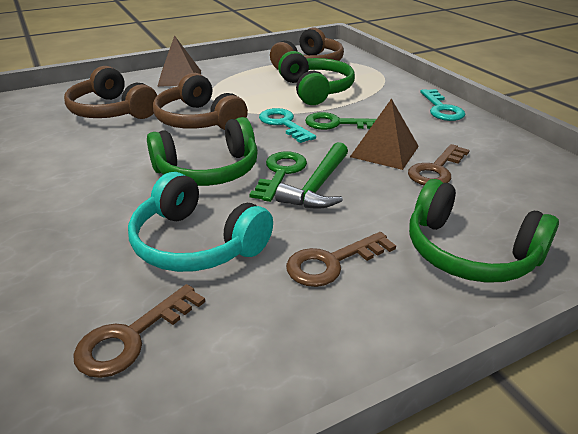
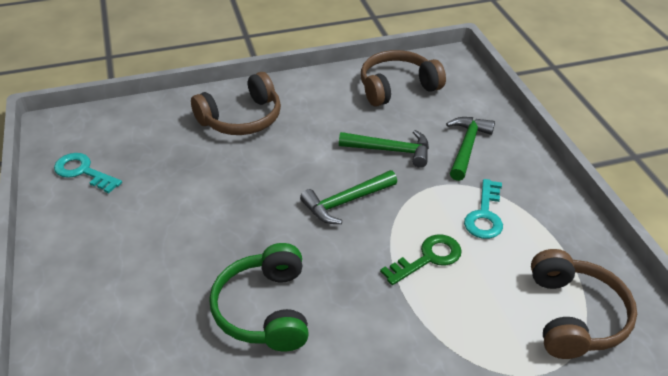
brown key: [73,284,205,378] [286,232,396,287] [408,144,470,185] = 3 -> none = 0
brown pyramid: [157,35,201,87] [350,99,419,170] = 2 -> none = 0
green hammer: [275,142,348,209] = 1 -> [300,170,397,224] [339,130,429,168] [446,117,495,181] = 3
green headphones: [147,117,258,186] [278,51,355,105] [409,179,559,283] = 3 -> [209,243,309,351] = 1
green key: [249,151,307,202] [305,112,376,130] = 2 -> [380,234,462,285] = 1
turquoise headphones: [128,172,273,272] = 1 -> none = 0

